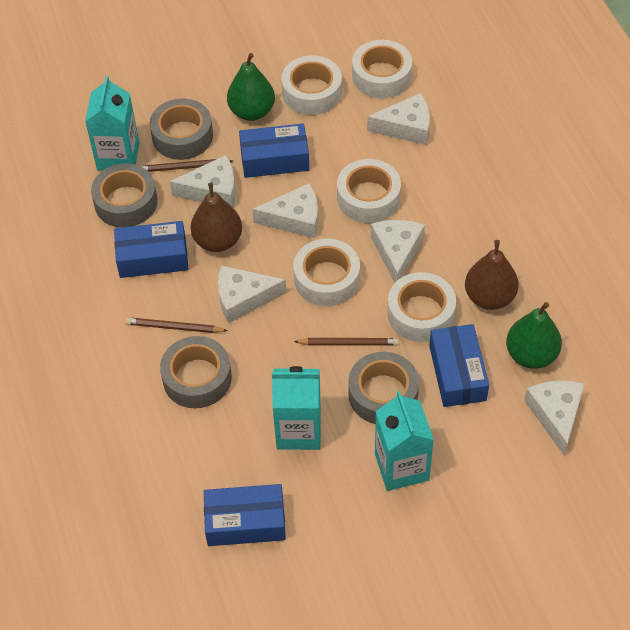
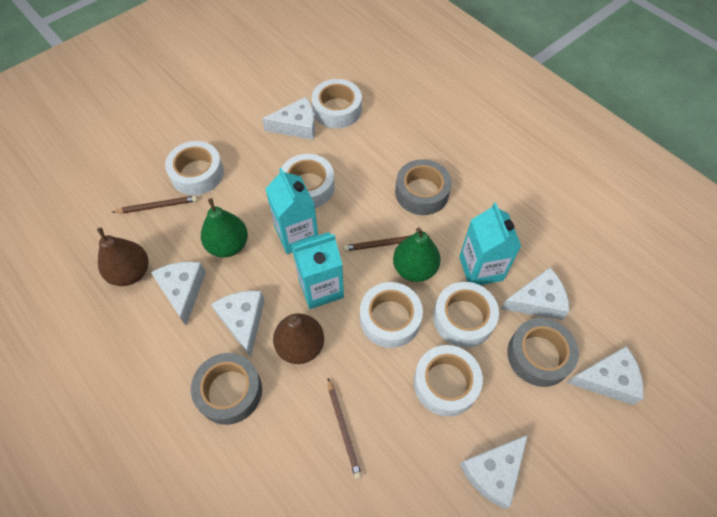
blue box: [114,221,188,278] [204,484,286,546] [239,124,310,178] [429,324,489,407] = 4 -> none = 0
grey tape: [91,163,158,227] [150,98,213,160] [160,336,232,408] [348,352,419,424] = 4 -> [191,353,262,425] [395,159,452,215] [507,318,579,387] = 3
white tape: [281,56,342,115] [293,239,360,306] [337,159,401,223] [352,40,412,98] [387,272,456,342] = 5 -> [165,141,224,195] [282,154,335,208] [312,79,362,129] [360,282,423,348] [414,345,483,416] [433,282,499,348] = 6

